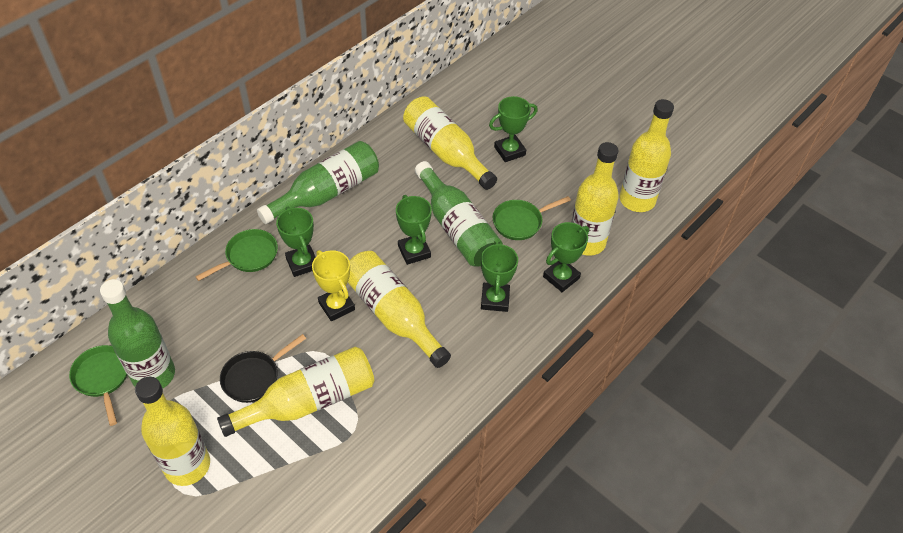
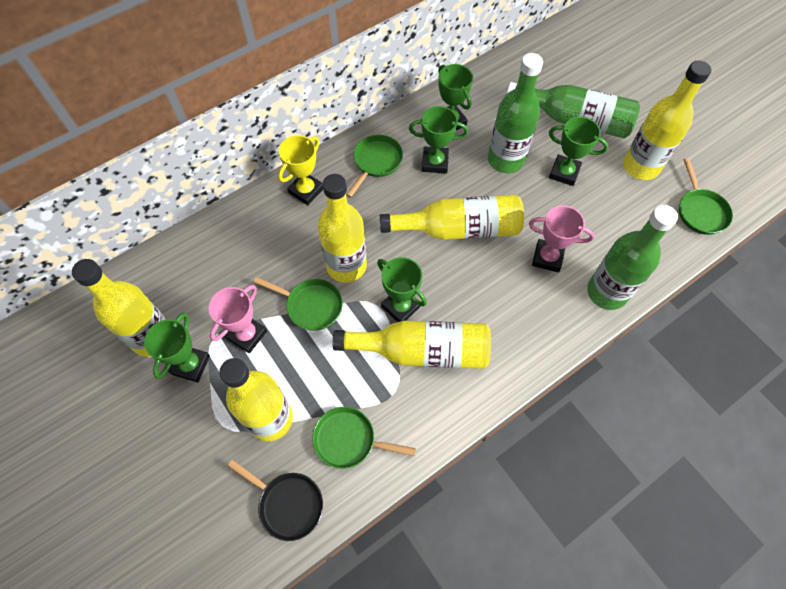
green pan: [69,345,127,426] [195,229,278,281] [493,196,571,240] = 3 -> [254,277,343,331] [312,407,416,469] [346,135,403,198] [679,158,733,235] = 4
pink trophy: none = 0 -> [209,285,267,353] [529,206,594,272] = 2

